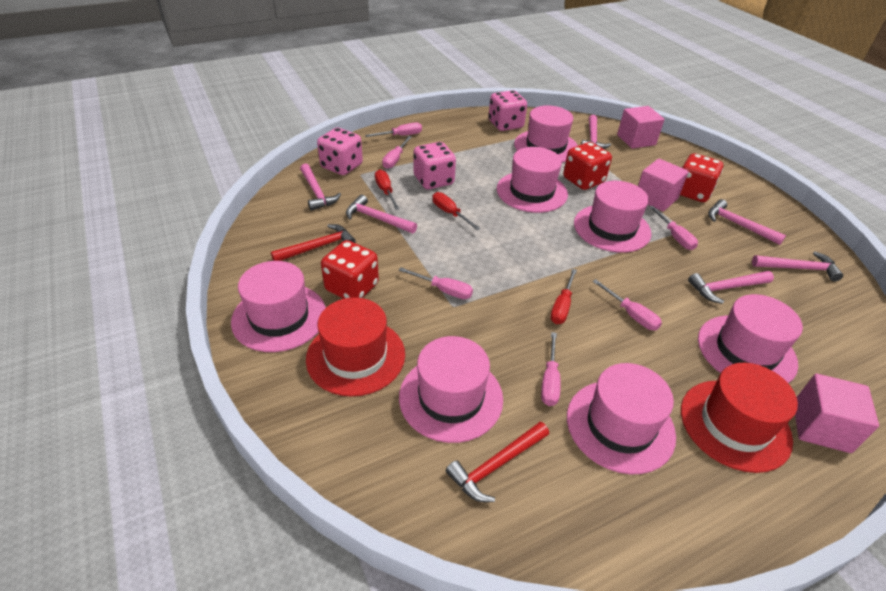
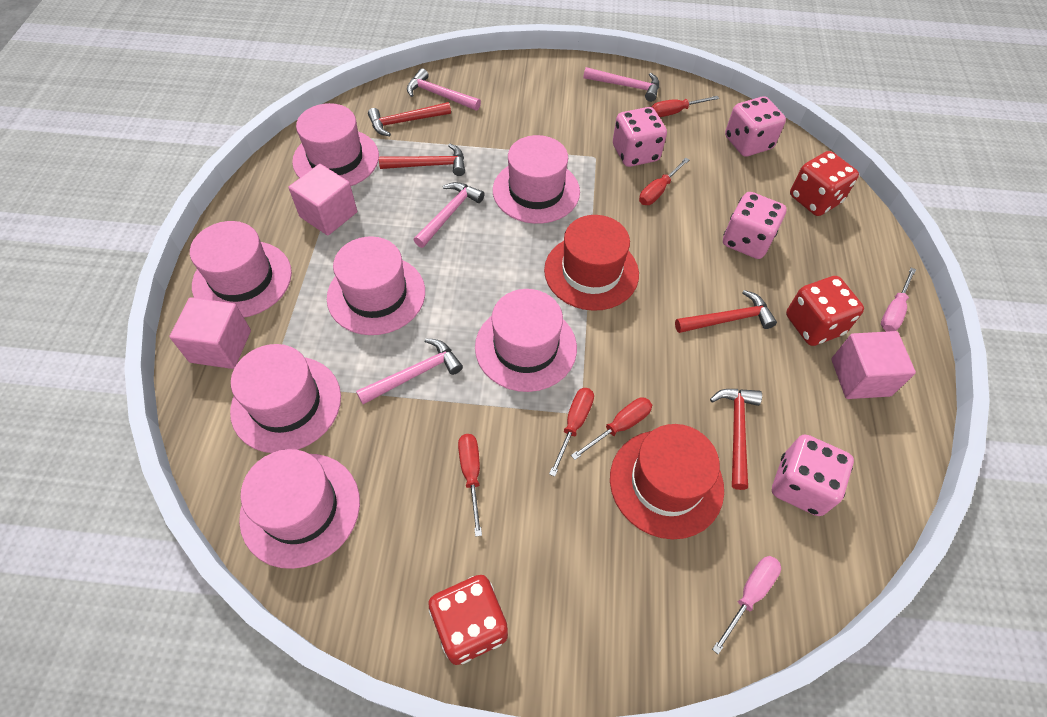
pink dice: [317,128,363,175] [414,142,456,189] [489,90,527,131] = 3 -> [613,107,667,167] [723,192,787,259] [725,96,786,157] [772,434,854,516] = 4
pink hammer: [300,164,341,211] [346,195,417,234] [581,115,611,149] [688,271,774,304] [708,199,786,245] [752,252,843,281] = 6 -> [356,338,463,404] [407,68,481,111] [413,182,484,248] [583,67,659,102] = 4
pink screwdriver: [365,123,422,137] [382,136,412,169] [399,267,473,299] [541,332,561,406] [593,279,662,330] [649,206,698,250] = 6 -> [712,556,781,654] [881,267,916,332] = 2
red hammer: [271,224,356,261] [445,422,549,502] = 2 -> [368,102,451,136] [379,144,465,176] [675,290,777,333] [710,389,762,490] = 4
red screwdriver: [375,169,399,210] [433,192,481,230] [550,269,577,324] = 3 -> [458,434,482,537] [549,388,594,477] [571,397,652,460] [639,158,689,205] [652,96,719,117] = 5

